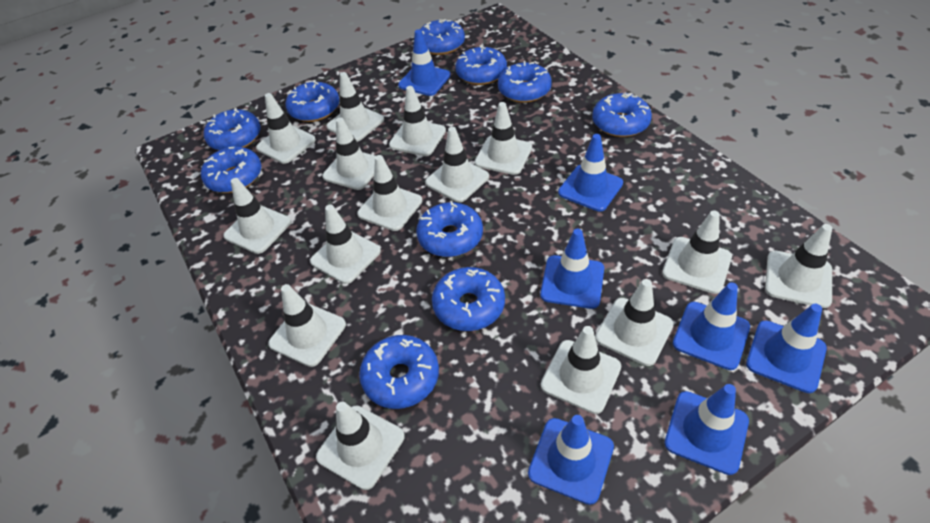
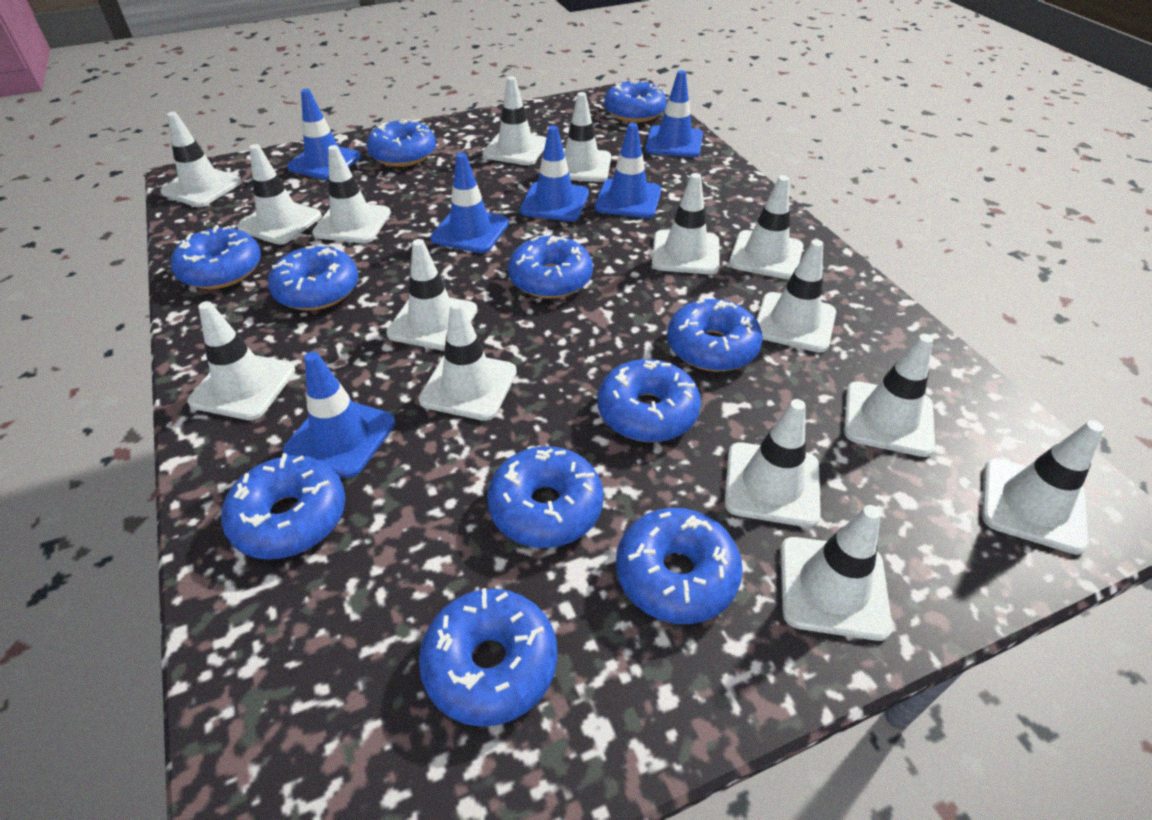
blue donut: [201,147,261,193] [204,108,260,150] [286,80,340,122] [359,335,439,409] [416,201,483,257] [420,19,465,55] [432,267,505,331] [455,45,507,85] [498,61,552,103] [592,93,652,137] = 10 -> [171,225,261,289] [221,453,345,560] [268,246,358,311] [366,119,436,167] [419,588,557,727] [487,446,603,548] [508,236,593,299] [598,359,701,442] [604,80,667,123] [616,508,743,624] [667,299,763,372] = 11
blue traffic cone: [398,29,451,96] [528,415,614,505] [540,229,604,309] [558,134,623,212] [664,384,749,475] [673,282,750,370] [746,304,827,393] = 7 -> [283,352,395,478] [287,89,361,180] [430,152,509,253] [520,126,589,221] [595,123,661,218] [645,70,703,157] = 6

